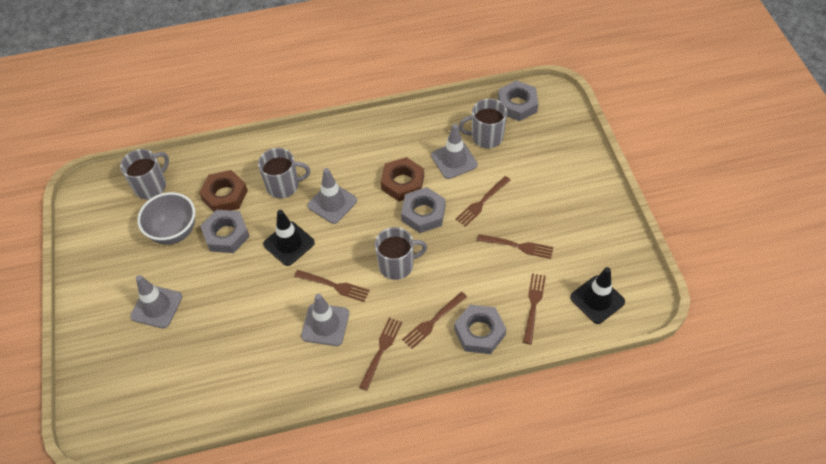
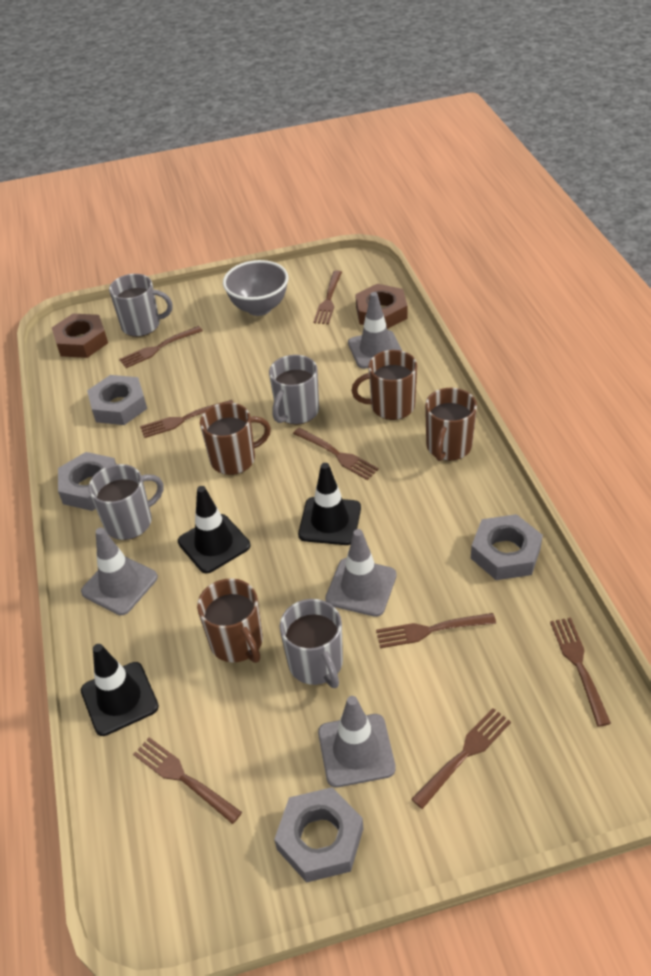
black traffic cone: [263,210,315,266] [570,267,625,324] = 2 -> [81,644,159,736] [178,486,250,573] [298,463,361,545] = 3
brown fork: [294,270,370,302] [359,317,402,391] [402,292,467,349] [455,176,511,227] [477,234,553,259] [523,273,546,345] = 6 -> [119,326,203,368] [133,737,242,824] [140,400,234,438] [293,428,379,480] [313,270,342,324] [376,613,496,648] [411,708,511,809] [550,618,611,727] = 8
brown mug: none = 0 -> [197,578,263,663] [200,402,271,475] [351,350,417,420] [425,388,477,461] = 4

